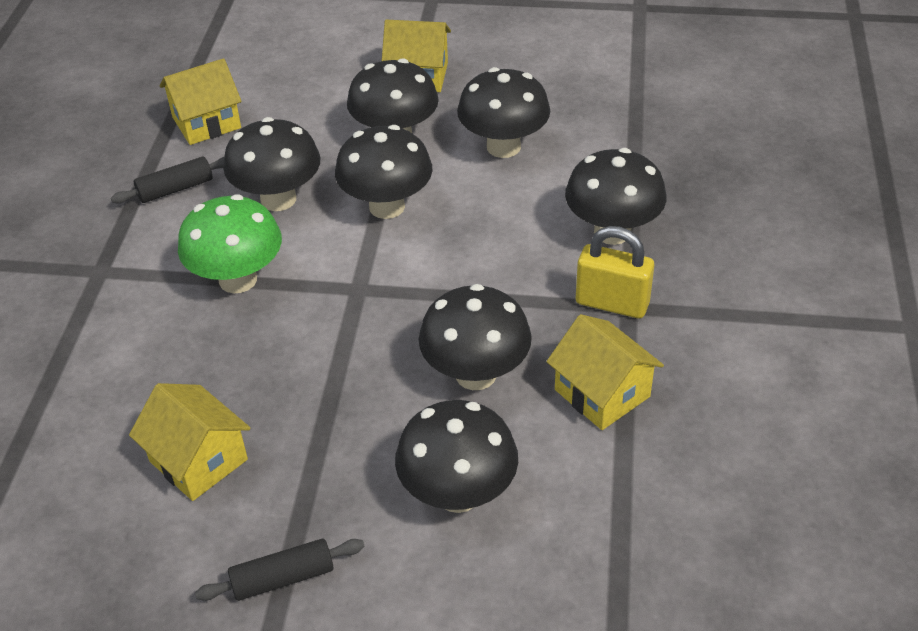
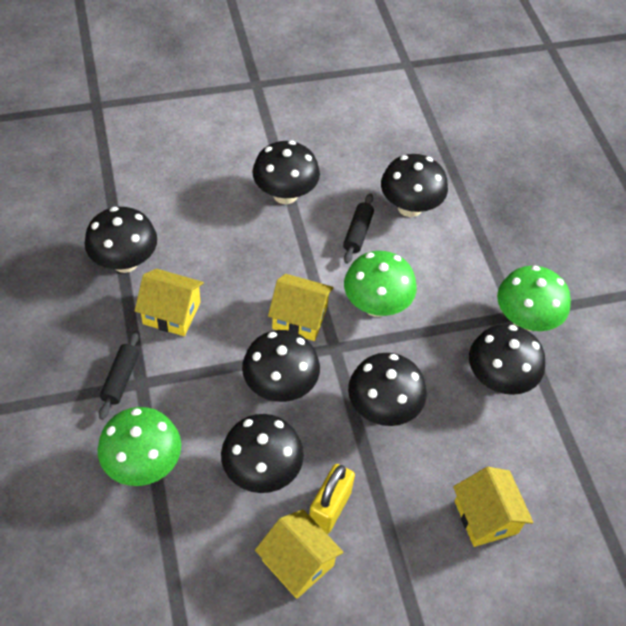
green mushroom: [178,194,282,293] = 1 -> [97,407,181,486] [344,251,417,317] [497,265,571,332] = 3

